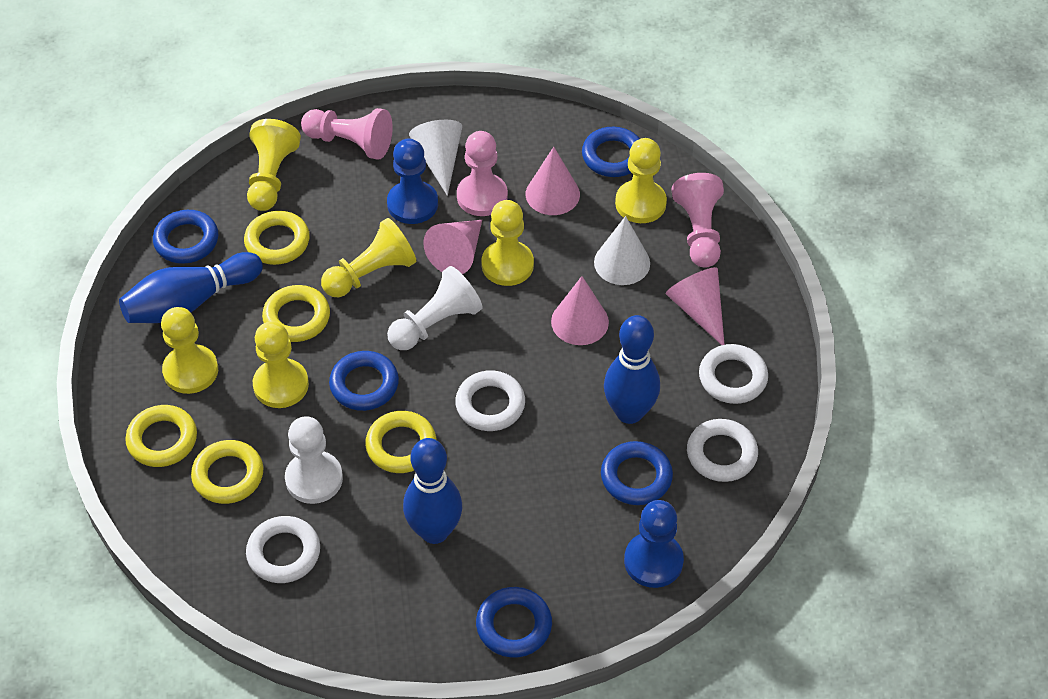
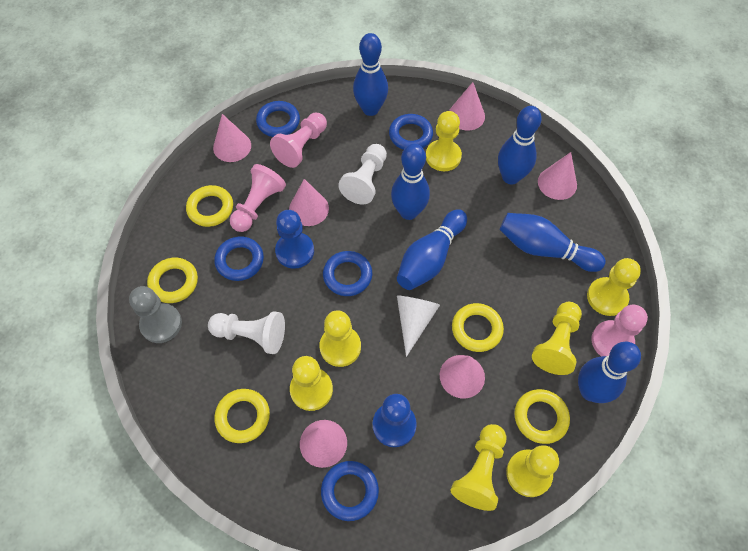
blue bowling pin: [119,252,263,323] [403,438,462,544] [604,315,660,424] = 3 -> [353,33,388,116] [391,144,430,220] [397,209,467,290] [498,106,542,185] [500,213,606,272] [578,341,641,403] = 6
grey pawn: none = 0 -> [129,286,182,343] = 1
pink cone: [423,220,482,274] [526,147,580,215] [551,276,609,345] [666,267,725,345] = 4 -> [213,114,251,162] [289,179,329,226] [300,420,347,468] [440,355,485,398] [449,82,485,131] [538,152,577,200] = 6
white cone: [409,120,462,196] [594,216,650,285] = 2 -> [397,295,440,357] = 1
white ring: [246,516,320,583] [455,370,525,431] [687,419,758,482] [699,344,768,404] = 4 -> none = 0
yellow pawn: [161,307,218,394] [247,119,301,211] [253,321,309,408] [321,218,416,297] [481,200,534,286] [615,138,667,223] = 6 -> [290,356,333,411] [319,310,361,367] [426,111,462,171] [451,424,506,511] [506,445,559,497] [532,302,582,375] [587,258,641,316] = 7

